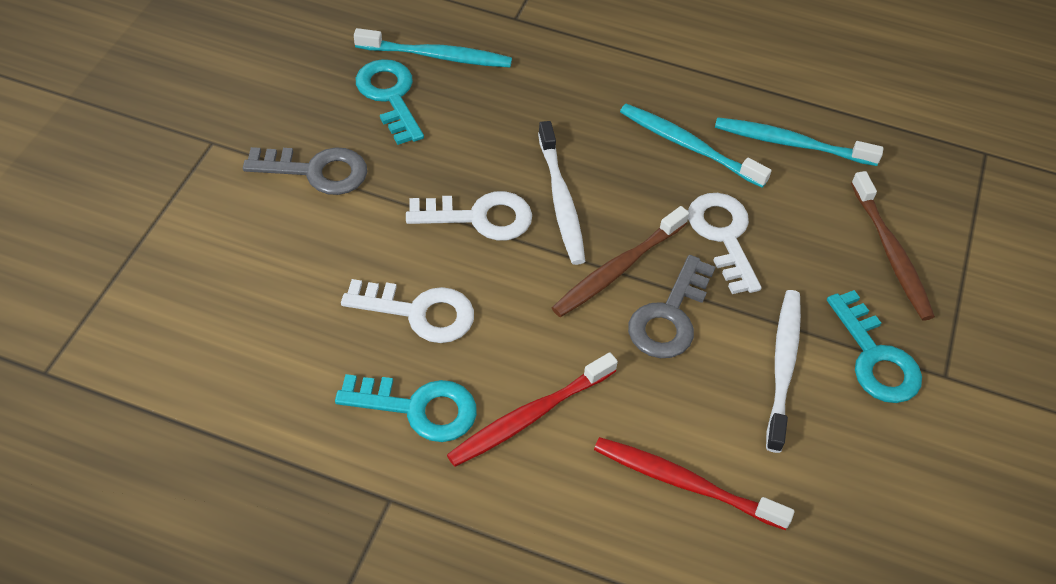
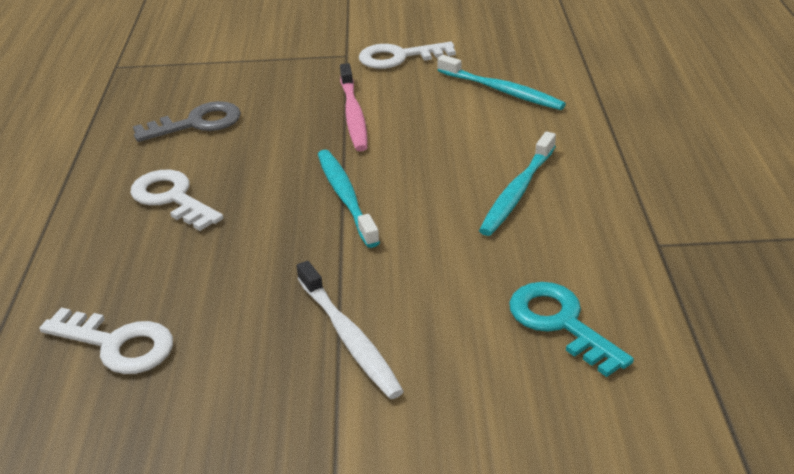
brown toothbrush: [552,206,689,317] [851,171,935,321] = 2 -> none = 0
grey key: [243,147,367,195] [628,255,715,358] = 2 -> [133,101,241,142] = 1
pink toothbrush: none = 0 -> [340,63,368,151] = 1
red toothbrush: [447,352,618,467] [594,437,795,530] = 2 -> none = 0
turquoise key: [335,374,477,442] [356,59,424,145] [827,290,922,403] = 3 -> [509,282,634,377] = 1
white toothbrush: [538,121,585,265] [766,290,801,453] = 2 -> [297,261,404,399] = 1

